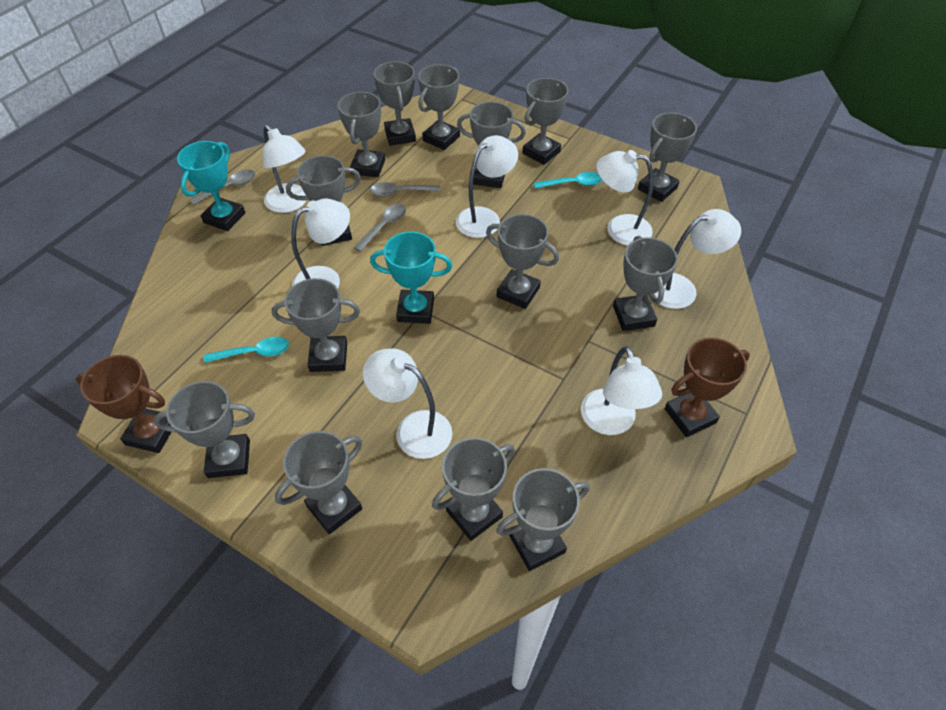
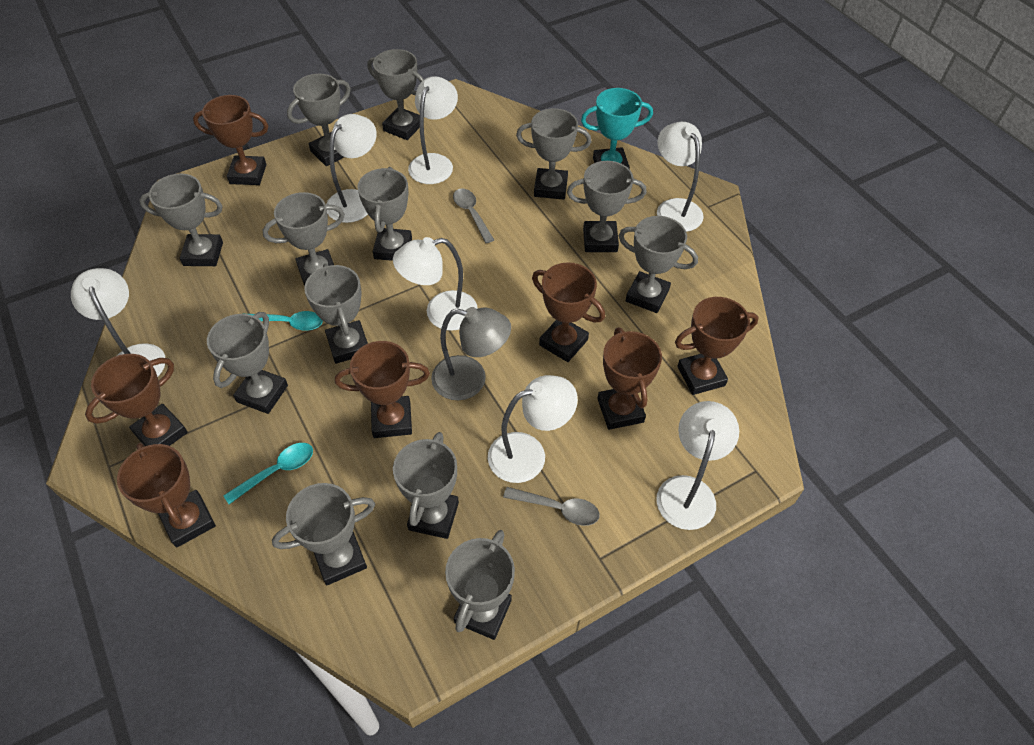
brown trophy: [76,355,171,453] [664,337,750,437] = 2 -> [85,354,188,446] [117,443,216,548] [193,95,268,185] [335,341,430,438] [532,262,605,362] [598,328,662,430] [675,297,758,395] = 7
grey lamp: none = 0 -> [431,307,511,400] = 1
grey spoon: [190,169,255,205] [354,204,406,252] [370,182,440,197] = 3 -> [453,188,494,243] [503,487,600,526] = 2
grey trophy: [154,381,255,478] [272,278,360,372] [275,431,362,534] [286,155,361,246] [338,92,385,177] [374,61,416,146] [418,64,460,150] [432,437,515,541] [457,102,526,188] [486,214,559,309] [496,468,590,571] [522,78,568,165] [613,236,678,331] [638,112,697,202] = 14 -> [139,174,223,266] [207,312,288,414] [263,192,345,286] [272,483,375,585] [287,74,351,166] [304,264,368,364] [357,167,412,261] [367,49,424,140] [393,432,459,539] [445,530,515,640] [516,108,591,200] [567,161,647,252] [619,216,698,313] = 13
turquoise trophy: [177,141,245,231] [370,232,452,324] = 2 -> [581,88,653,169] = 1

